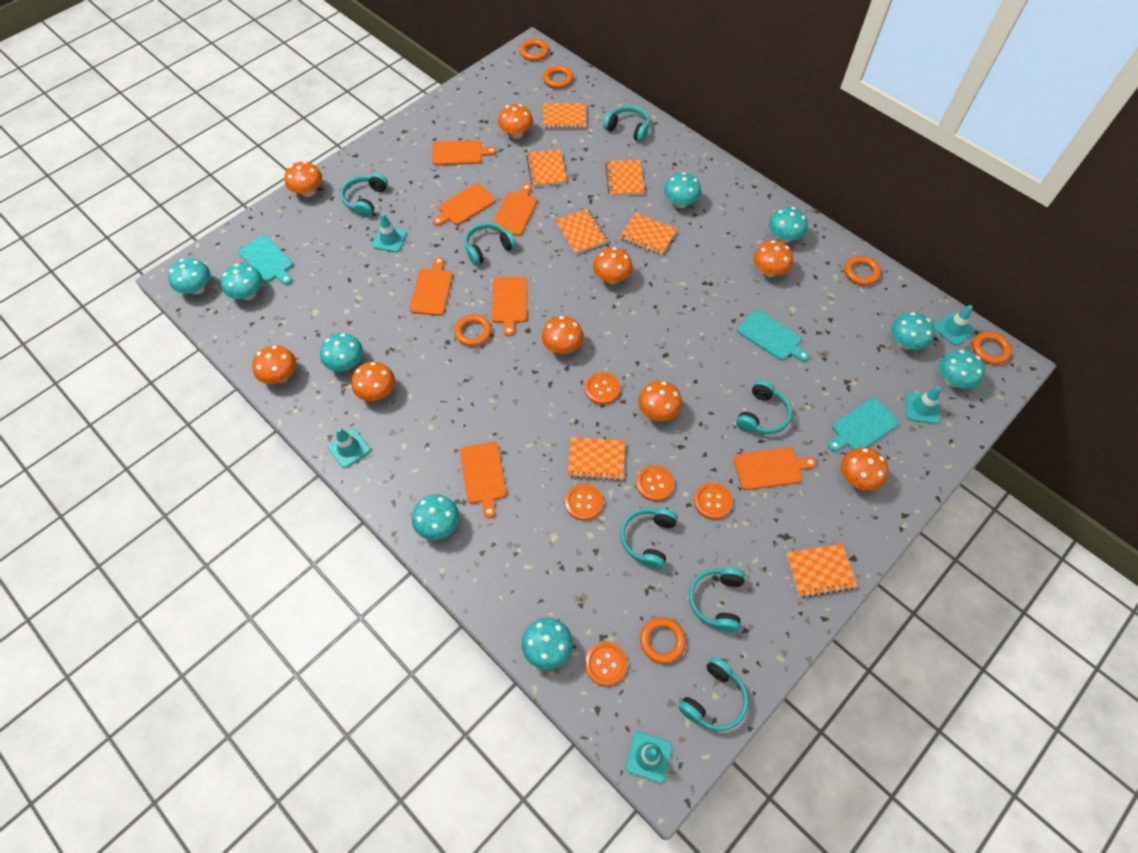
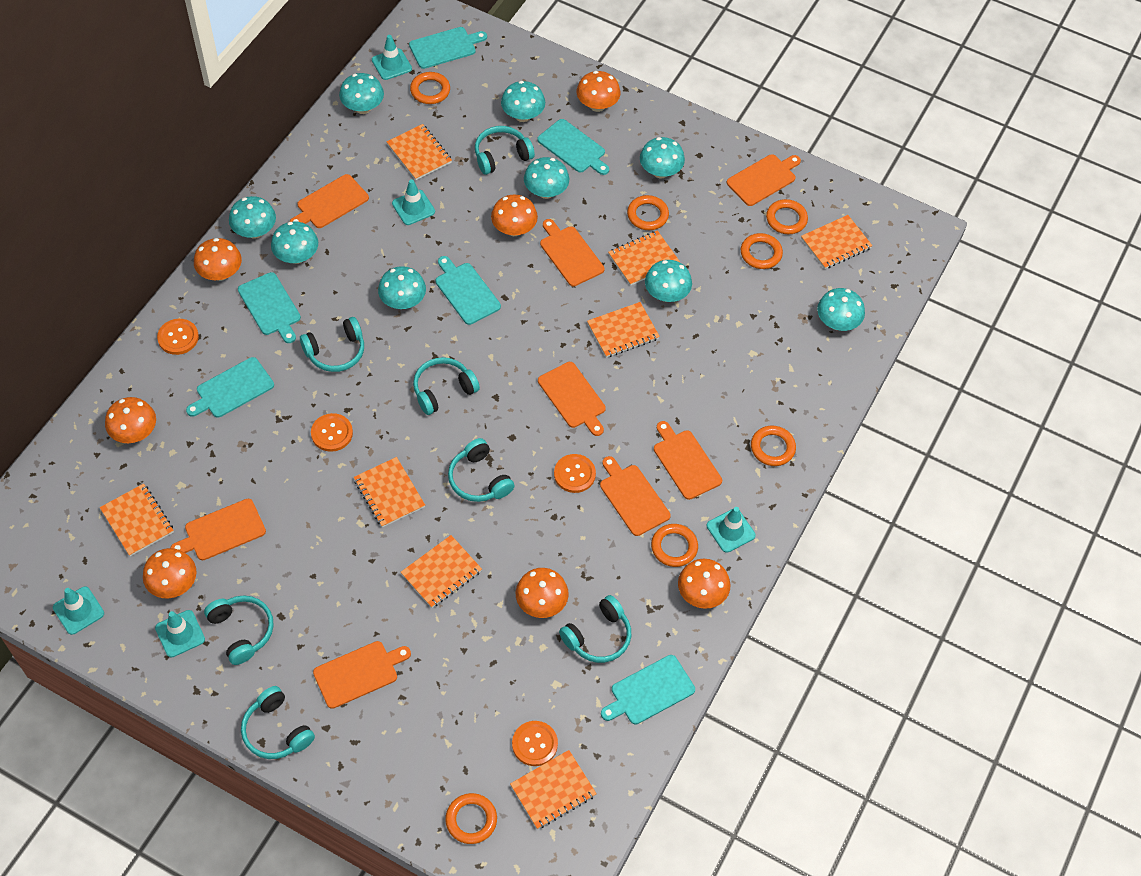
orange button: [565,484,603,521] [585,372,620,405] [585,642,627,686] [636,465,674,501] [694,483,733,520] = 5 -> [157,319,199,355] [311,413,353,452] [512,721,558,766] [554,454,596,493] = 4
orange cutting board: [409,257,453,316] [432,140,496,165] [433,183,496,226] [460,442,506,518] [492,184,537,236] [492,277,527,336] [734,447,816,490] = 7 -> [171,499,266,560] [290,174,369,228] [313,641,411,709] [538,362,606,436] [540,219,604,286] [600,456,671,536] [654,421,722,500] [727,154,801,206] = 8
orange mushroom: [252,345,296,384] [284,161,322,197] [351,362,395,401] [498,104,533,139] [542,316,584,354] [593,247,633,284] [638,381,682,421] [753,240,793,277] [841,447,888,491] = 9 -> [105,397,156,443] [143,548,197,598] [194,238,242,281] [491,194,538,236] [516,568,569,618] [577,71,620,112] [678,559,730,609] = 7
orange notebook: [526,149,567,187] [543,103,586,129] [555,209,608,255] [567,437,625,481] [605,160,645,196] [620,212,678,256] [786,544,858,598] = 7 -> [100,484,174,556] [354,457,425,527] [386,124,452,180] [401,535,482,608] [510,750,597,829] [587,302,660,358] [608,230,680,286] [801,215,873,269] = 8
orange ring: [454,314,492,346] [519,39,549,61] [543,65,573,88] [640,617,686,664] [844,256,881,285] [972,332,1012,364] = 6 -> [410,72,450,104] [445,793,497,844] [627,195,669,230] [651,524,698,567] [741,233,783,269] [751,426,796,466] [766,199,808,234] = 7
turquoise cutting board: [238,235,293,285] [737,310,809,361] [828,397,899,452] = 3 -> [186,357,274,418] [238,272,301,343] [409,27,487,69] [435,256,501,325] [537,119,609,175] [601,655,695,725] = 6

